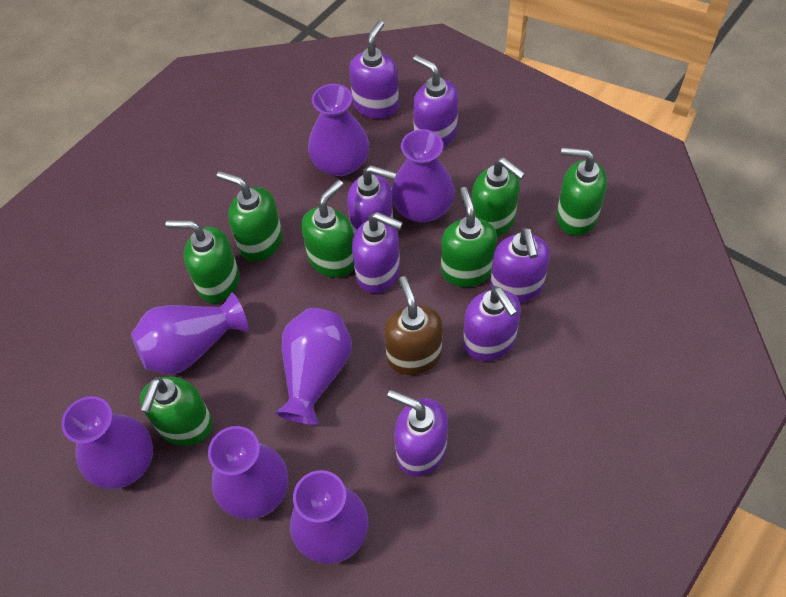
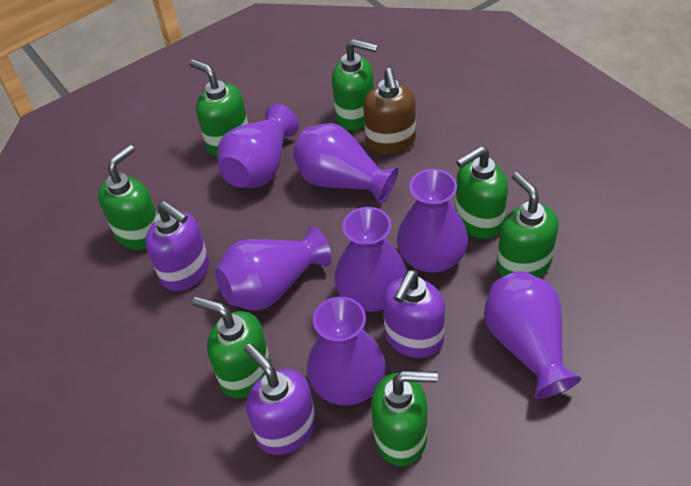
purple soap dispenser: [347,165,397,235] [349,21,399,119] [352,212,403,293] [387,390,448,477] [413,55,459,147] [463,286,521,361] [490,228,550,303] = 7 -> [145,201,209,291] [244,344,316,455] [383,270,445,358] = 3

